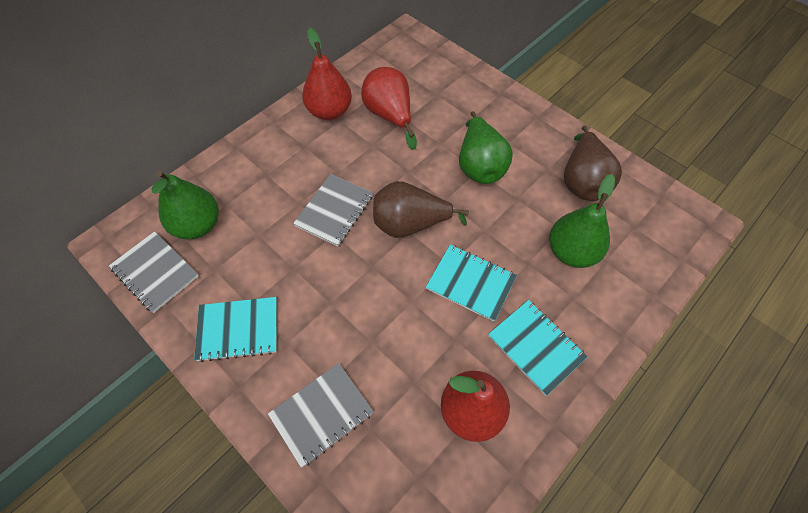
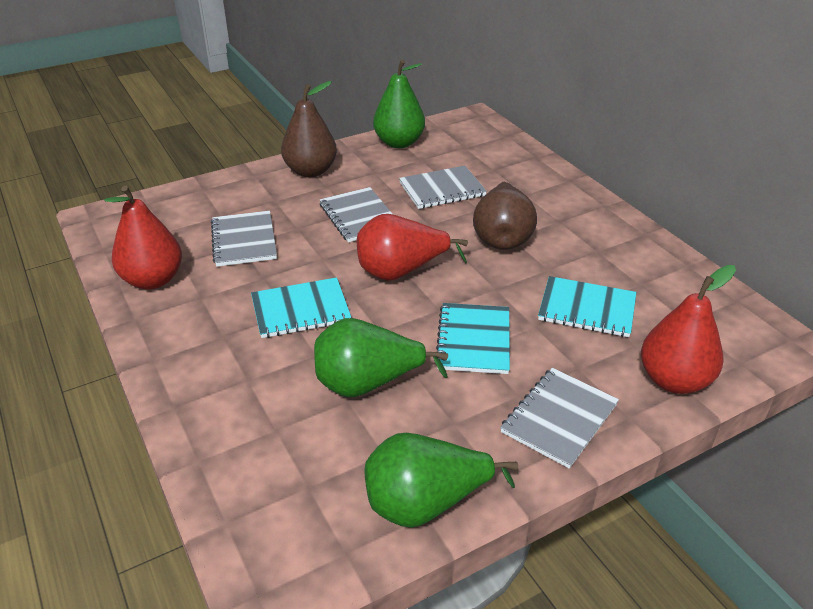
grey notebook: [109,231,199,313] [268,363,374,468] [293,174,373,246] = 3 -> [211,211,277,267] [319,187,393,242] [399,166,487,209] [500,368,619,469] = 4

